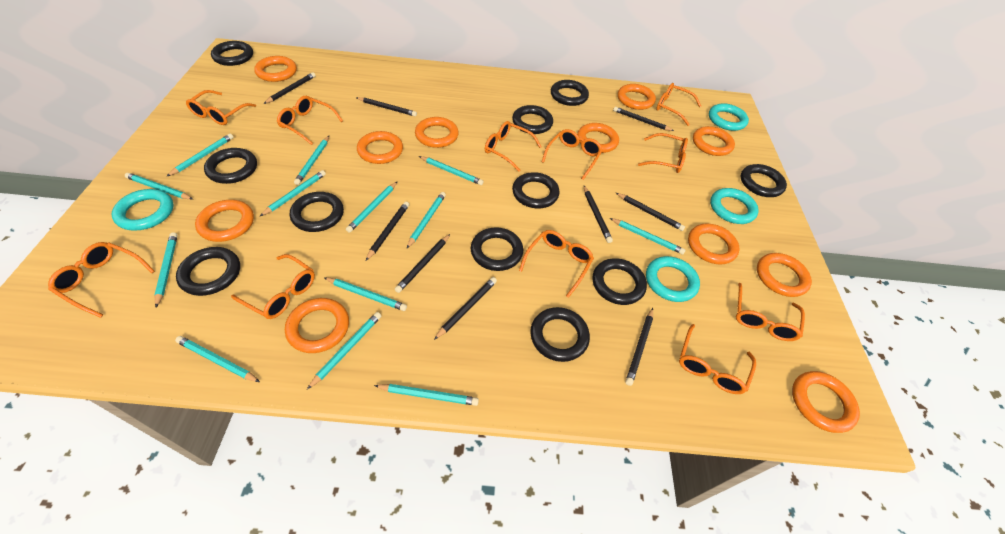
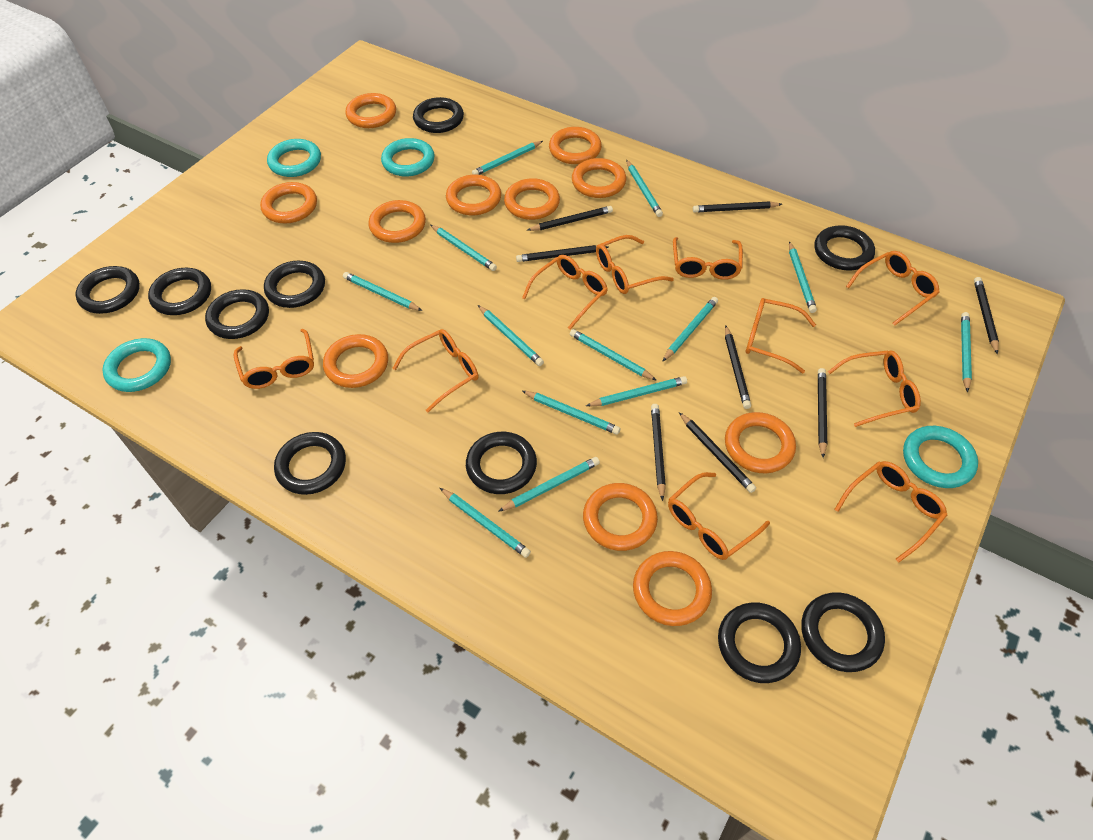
black pencil: [263,72,316,104] [357,97,417,116] [366,202,409,261] [395,234,450,293] [434,277,497,340] [584,186,613,243] [613,107,674,131] [616,193,685,231] [626,308,653,386] = 9 -> [516,245,609,262] [527,206,613,231] [651,404,666,501] [679,412,756,493] [693,202,782,212] [725,325,751,409] [818,368,827,458] [974,277,999,354] = 8
black ring: [176,247,240,296] [204,148,257,184] [211,41,253,66] [290,192,344,232] [471,227,523,271] [512,105,553,134] [512,172,560,208] [530,307,590,362] [551,80,589,106] [592,258,647,305] [741,164,787,197] = 11 -> [75,266,140,314] [148,268,211,315] [205,289,269,339] [264,261,325,308] [274,432,346,495] [413,97,464,133] [466,432,537,494] [718,602,801,683] [801,592,885,672] [814,225,875,270] = 10
orange glasses: [48,242,155,318] [186,90,256,125] [231,254,315,319] [277,96,343,145] [485,121,542,172] [519,230,594,298] [542,129,603,180] [638,133,688,173] [656,83,701,126] [679,324,756,394] [736,283,805,341] = 11 -> [234,329,314,389] [393,329,479,412] [522,255,608,330] [596,235,674,294] [668,472,770,560] [673,237,743,280] [746,298,816,373] [828,350,921,427] [834,461,947,562] [846,251,940,326] = 10

